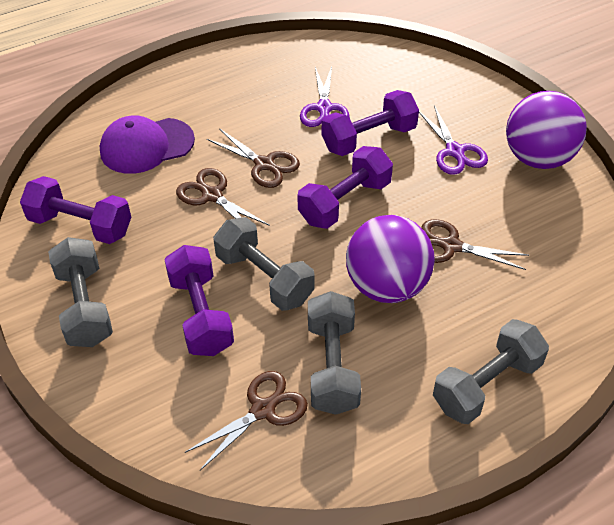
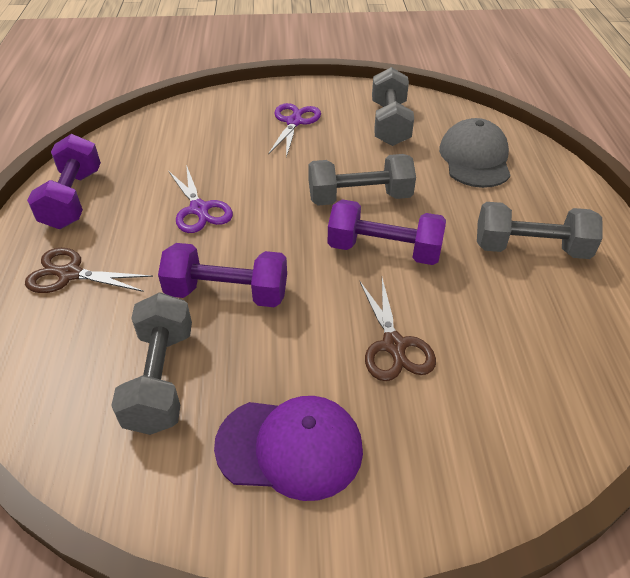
brown scissors: [176,168,270,226] [185,371,308,470] [207,128,300,188] [421,219,529,270] = 4 -> [25,248,153,293] [359,278,436,381] = 2
grey cap: none = 0 -> [439,118,511,188] = 1
purple ball: [346,215,435,303] [506,91,587,169] = 2 -> none = 0
purple dumbbell: [20,176,131,244] [164,245,234,356] [297,146,393,229] [322,90,419,156] = 4 -> [27,134,101,229] [158,243,287,307] [328,199,446,265] = 3

